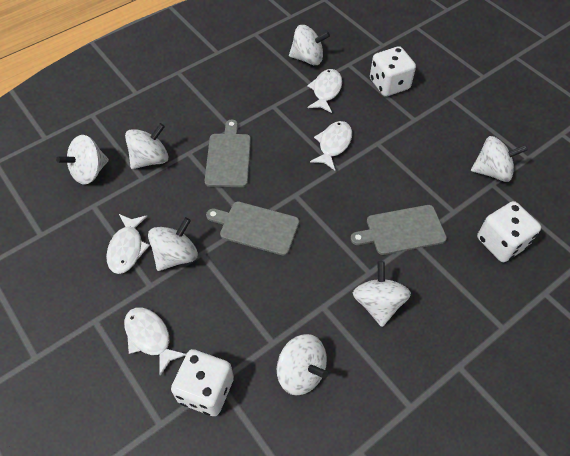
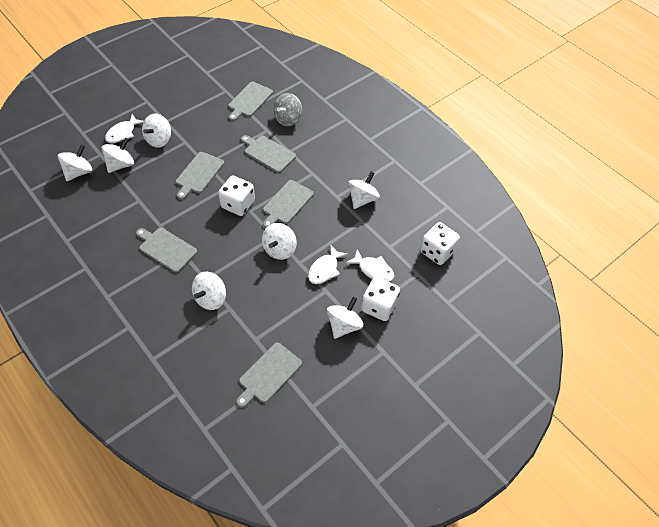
grey cutting board: [205,120,251,187] [206,202,299,256] [351,205,447,255] = 3 -> [136,228,197,273] [176,152,224,200] [228,82,273,121] [236,343,302,408] [241,135,296,173] [263,180,314,228] = 6
grey spinning top: none = 0 -> [274,93,302,126] = 1
white fish: [106,214,150,274] [124,307,186,376] [307,69,342,113] [310,121,352,170] = 4 -> [105,114,144,143] [308,245,348,284] [346,249,394,282] = 3

